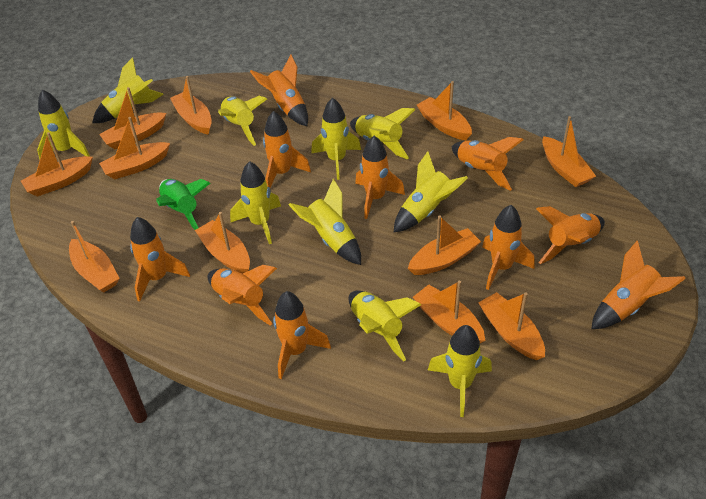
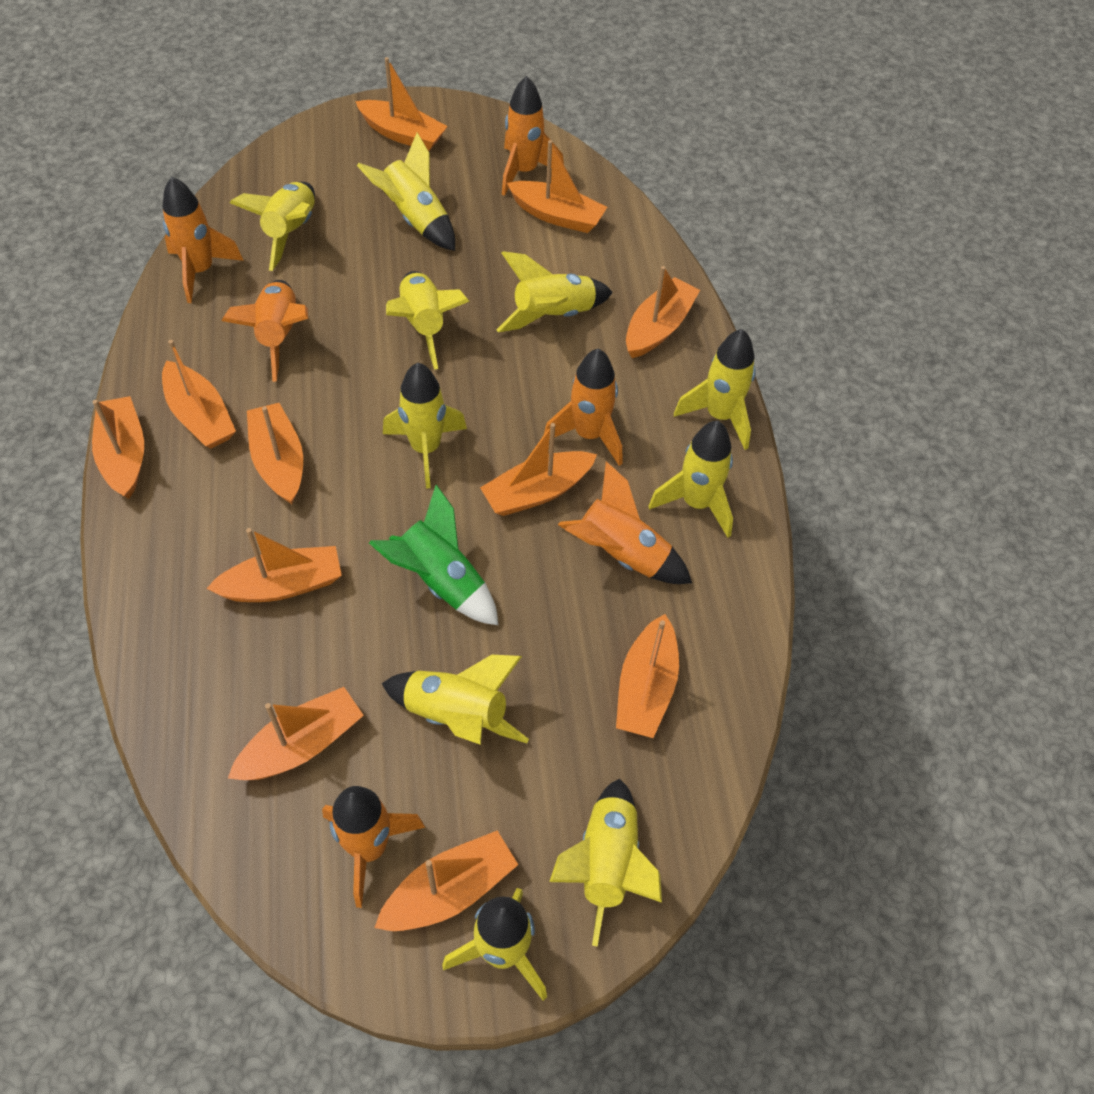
orange rocket: [130,217,190,302] [208,265,277,326] [250,54,308,126] [263,111,311,188] [273,291,331,379] [355,136,405,219] [452,137,523,191] [482,205,535,290] [536,206,605,264] [591,241,686,329] = 10 -> [163,177,244,303] [222,280,308,382] [322,786,425,908] [502,76,564,196] [544,349,622,466] [558,461,692,584] = 6

